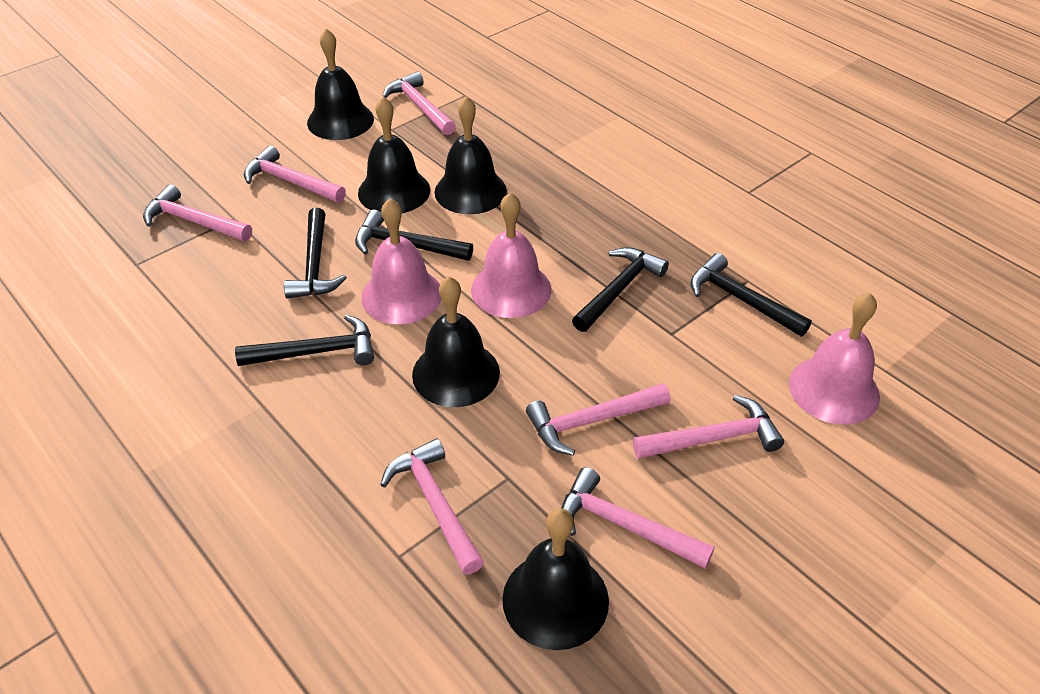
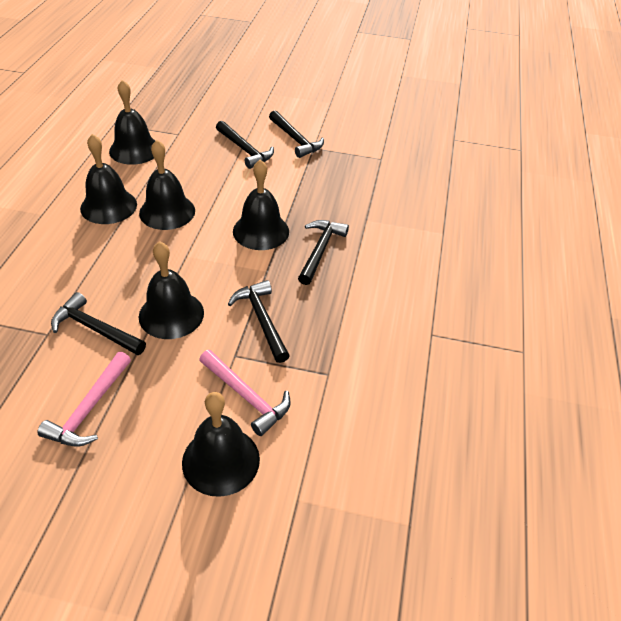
black bell: [307,29,374,140] [358,97,430,213] [412,276,500,407] [434,96,507,214] [502,508,609,650] = 5 -> [80,134,137,224] [109,80,155,165] [139,140,195,230] [139,241,204,339] [182,392,260,497] [233,159,289,250] = 6
pink bell: [361,198,442,324] [471,192,551,318] [789,293,880,425] = 3 -> none = 0
pink hammer: [143,184,252,241] [244,145,346,203] [380,438,484,575] [382,72,456,135] [526,383,671,455] [561,467,715,569] [633,395,784,459] = 7 -> [37,352,131,446] [199,350,291,436] = 2

